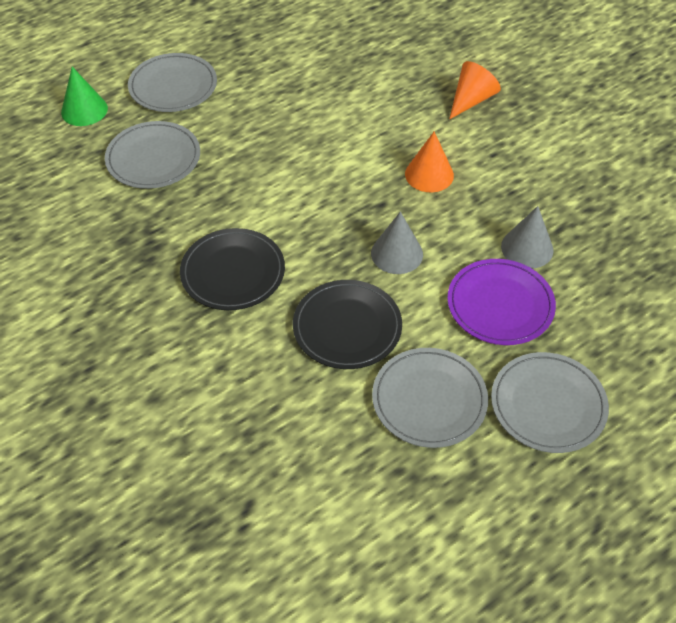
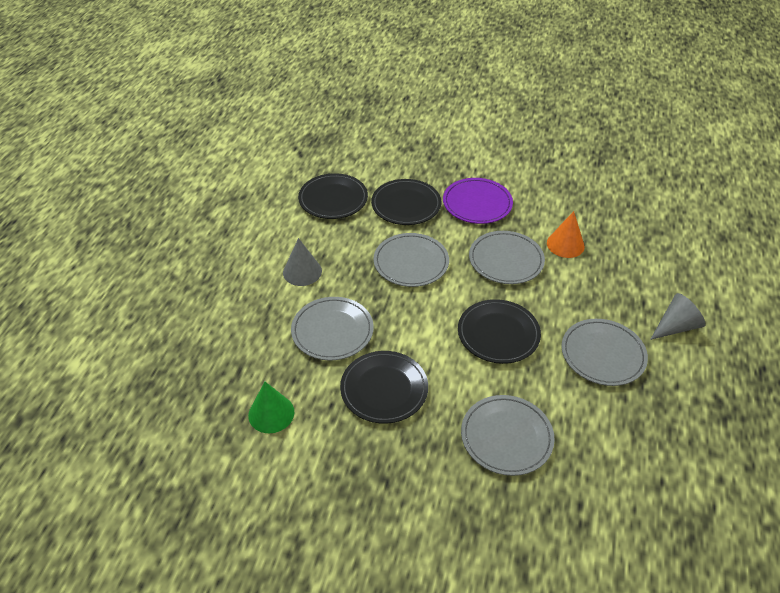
black plate: [180,228,285,310] [293,280,402,369] = 2 -> [298,173,368,219] [340,351,428,424] [371,179,441,225] [458,299,541,364] = 4
grey plate: [105,121,200,189] [128,53,217,112] [372,348,488,448] [491,352,609,453] = 4 -> [291,297,374,360] [373,233,449,287] [461,395,555,476] [469,231,545,284] [561,319,648,386] = 5
orange cone: [405,131,454,192] [449,61,501,119] = 2 -> [547,211,585,258] = 1

